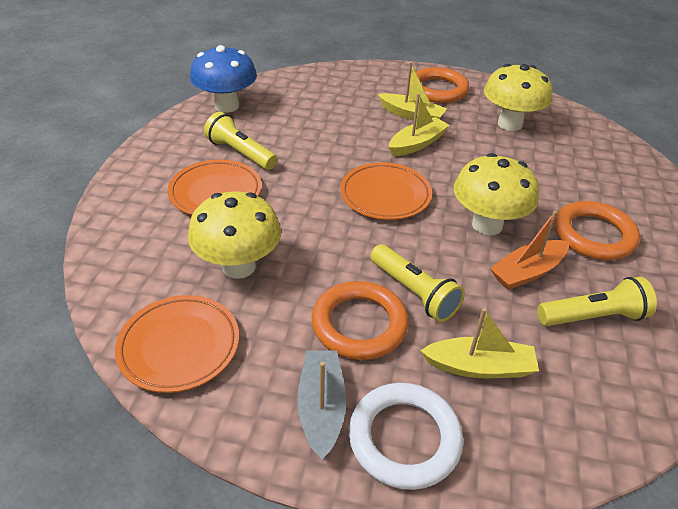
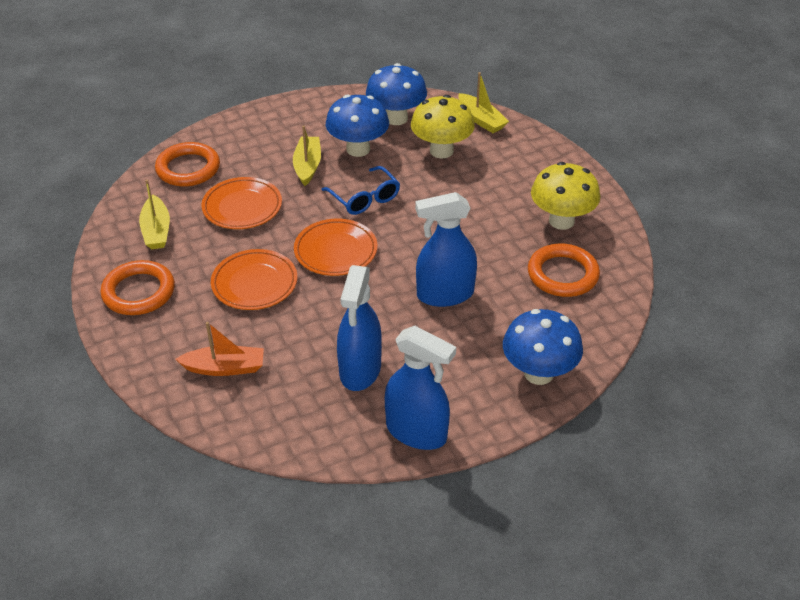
blue glasses: none = 0 -> [322,166,400,215] = 1
blue mushroom: [190,45,257,113] = 1 -> [326,94,389,157] [366,63,427,125] [503,309,583,385] = 3
blue spray bottle: none = 0 -> [337,265,382,391] [385,326,456,450] [415,192,477,307] = 3
grey boat: [297,351,346,459] = 1 -> none = 0
white ring: [349,383,463,490] = 1 -> none = 0
yellow flashlight: [204,112,277,170] [370,244,465,322] [537,277,657,326] = 3 -> none = 0
yellow mushroom: [188,192,281,279] [454,153,539,235] [484,64,552,131] = 3 -> [411,95,475,159] [531,162,600,230] = 2

